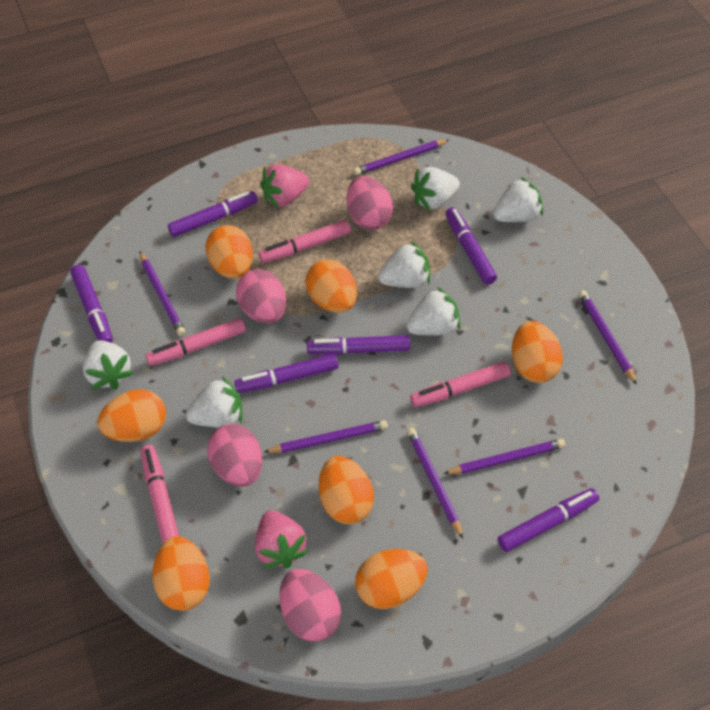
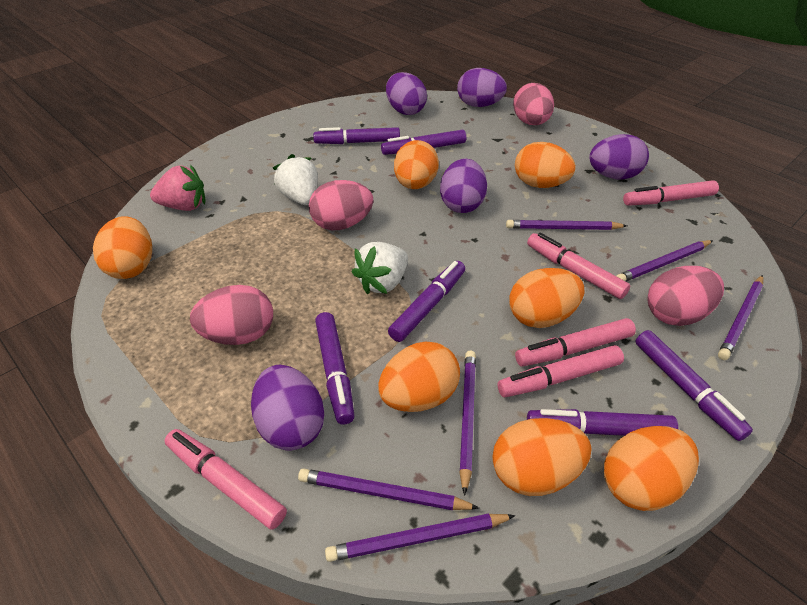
pink marker: [140,445,179,544] [145,318,246,366] [259,220,351,263] [410,361,511,407] = 4 -> [165,429,287,530] [498,345,624,397] [515,318,636,367] [527,233,630,299] [623,180,719,206] = 5
pink strawberry: [255,510,309,568] [260,164,309,208] = 2 -> [150,165,205,211] = 1
purple egg: none = 0 -> [251,365,325,451] [386,72,427,115] [440,159,487,213] [457,68,507,107] [589,134,649,179] = 5
white strawberry: [83,340,133,390] [186,376,242,427] [378,241,430,288] [406,287,460,336] [411,167,460,211] [493,177,543,222] = 6 -> [273,154,318,205] [352,242,408,294] = 2

